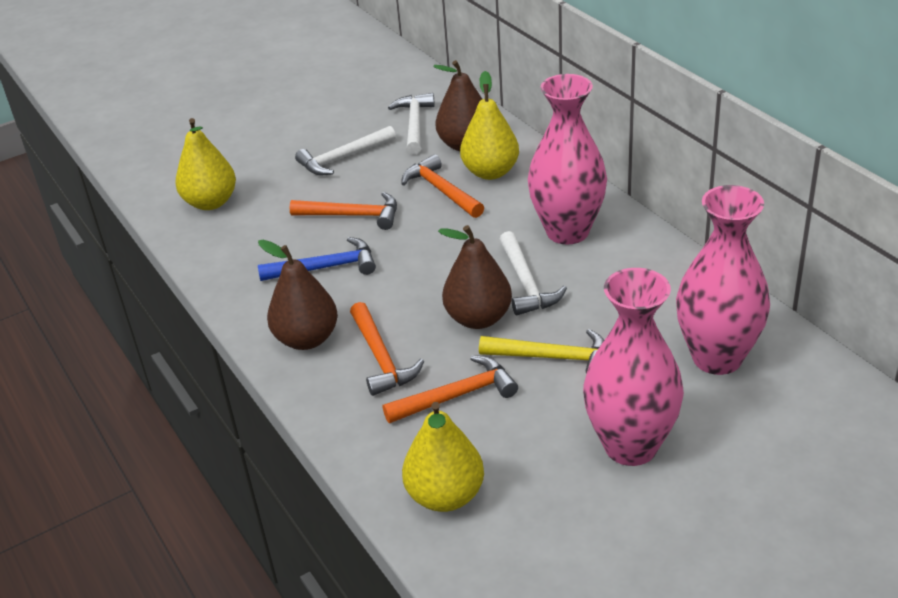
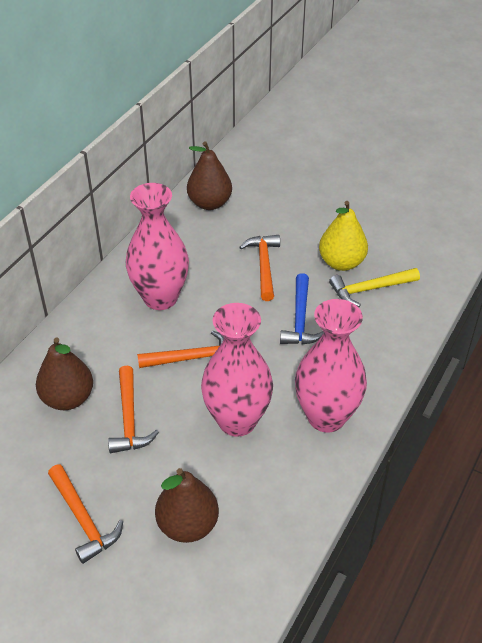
white hammer: [295,126,396,175] [388,93,435,155] [499,231,567,315] = 3 -> none = 0
yellow pear: [175,118,236,210] [402,402,484,512] [460,71,519,180] = 3 -> [319,201,368,271] = 1

